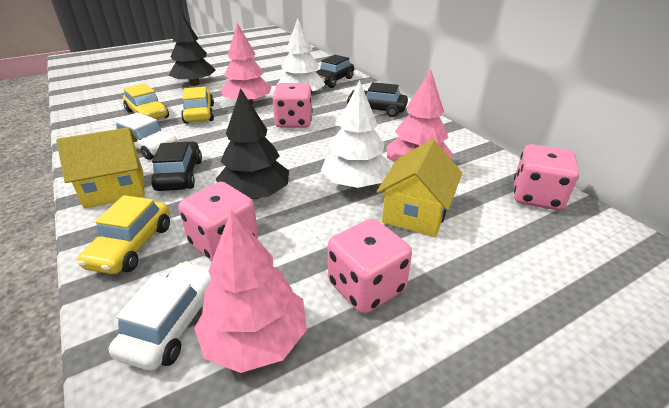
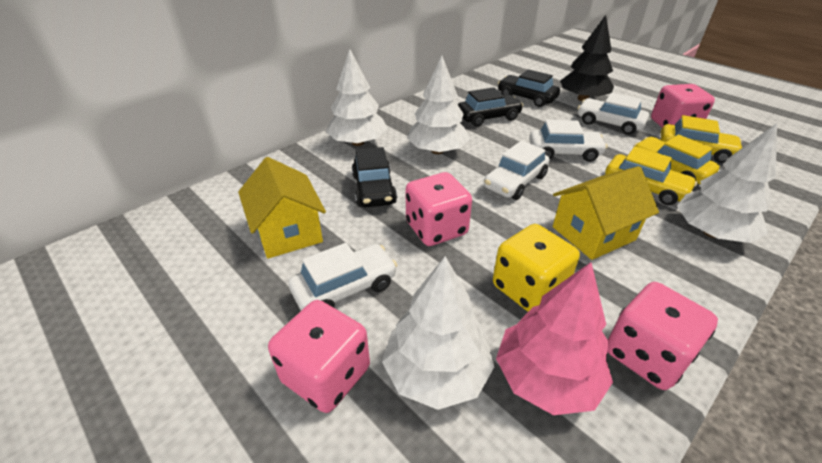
black tree: [169,9,216,86] [216,88,289,199] = 2 -> [560,15,614,101] = 1
pink tree: [194,211,307,373] [221,23,271,105] [387,69,453,162] = 3 -> [496,262,613,415] = 1
white car: [109,261,212,371] [113,112,178,160] = 2 -> [288,243,397,310] [484,141,549,200] [529,120,607,162] [578,93,649,134] = 4
white tree: [278,18,326,91] [321,80,391,188] = 2 -> [326,49,388,146] [382,256,495,410] [407,56,470,154] [677,123,777,243] = 4
yellow dice: none = 0 -> [493,224,580,312] = 1

